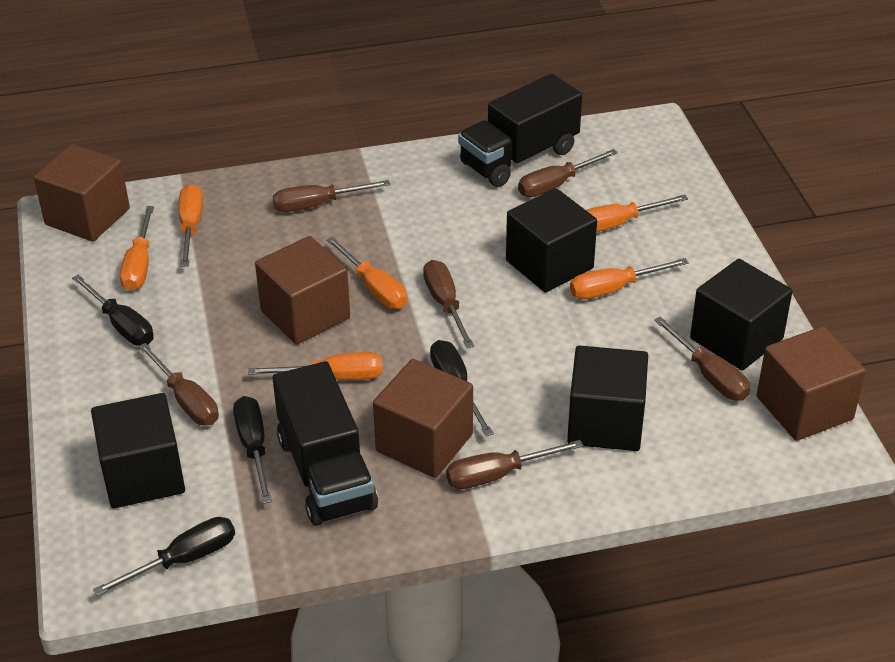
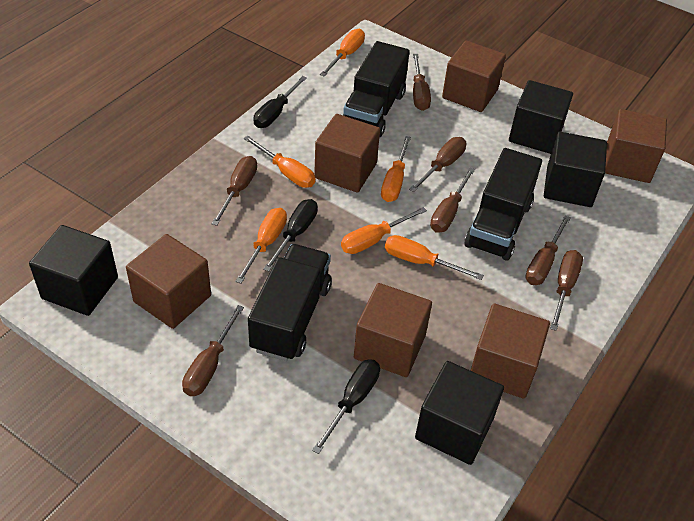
black screwdriver: [72,275,154,346] [93,517,235,596] [233,396,272,504] [430,340,494,436] = 4 -> [253,76,307,128] [263,199,318,272] [312,359,380,454] = 3
black truck: [273,361,378,526] [458,74,582,187] = 2 -> [248,244,332,361] [343,41,410,138] [464,148,542,261] = 3
brown cube: [34,144,130,242] [255,236,350,345] [373,359,473,478] [757,326,866,441] = 4 -> [126,234,211,329] [314,114,380,193] [354,283,432,377] [442,40,506,112] [471,303,550,399] [605,109,667,183] = 6
brown screwdriver: [138,343,219,425] [273,180,390,212] [423,260,474,348] [446,440,583,489] [518,149,618,197] [654,317,750,401] = 6 -> [182,305,244,396] [211,156,257,226] [409,137,466,192] [413,54,431,111] [430,168,475,233] [525,215,570,285] [550,250,583,331] = 7

